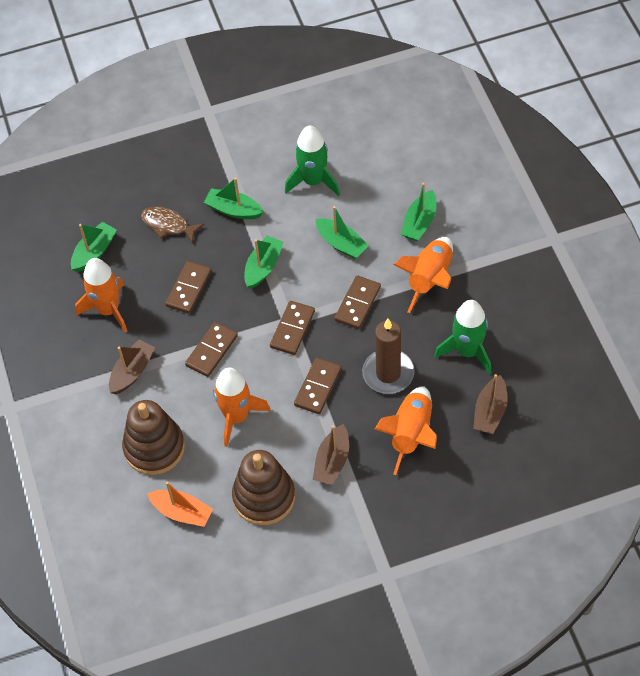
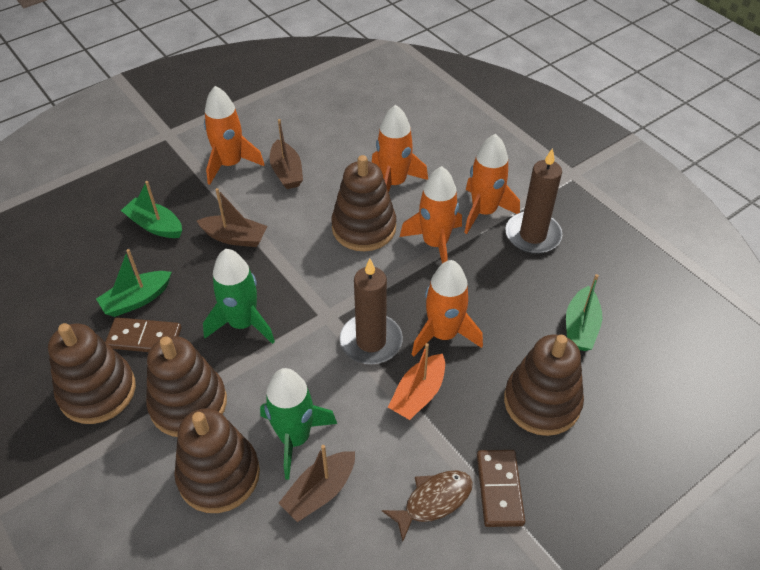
brown candle: [362,319,415,394] = 1 -> [340,259,403,364] [506,148,562,254] = 2
brown domino: [165,261,211,314] [185,322,238,377] [270,301,315,355] [294,357,341,414] [334,275,381,329] = 5 -> [105,317,181,352] [477,450,525,527] = 2
brown stacking toy: [122,400,185,475] [232,450,295,525] = 2 -> [48,323,136,424] [146,336,227,437] [174,408,260,513] [331,155,396,251] [504,334,584,436] = 5
green boat: [71,222,117,272] [204,178,264,219] [244,236,283,289] [316,206,369,259] [401,183,436,241] = 5 -> [96,249,172,317] [121,181,182,238] [566,274,602,351] = 3
orange rocket: [75,258,128,333] [213,368,271,447] [375,386,437,475] [393,237,453,313] = 4 -> [204,86,265,185] [372,105,428,192] [400,166,462,264] [411,260,483,357] [464,134,520,234] = 5

